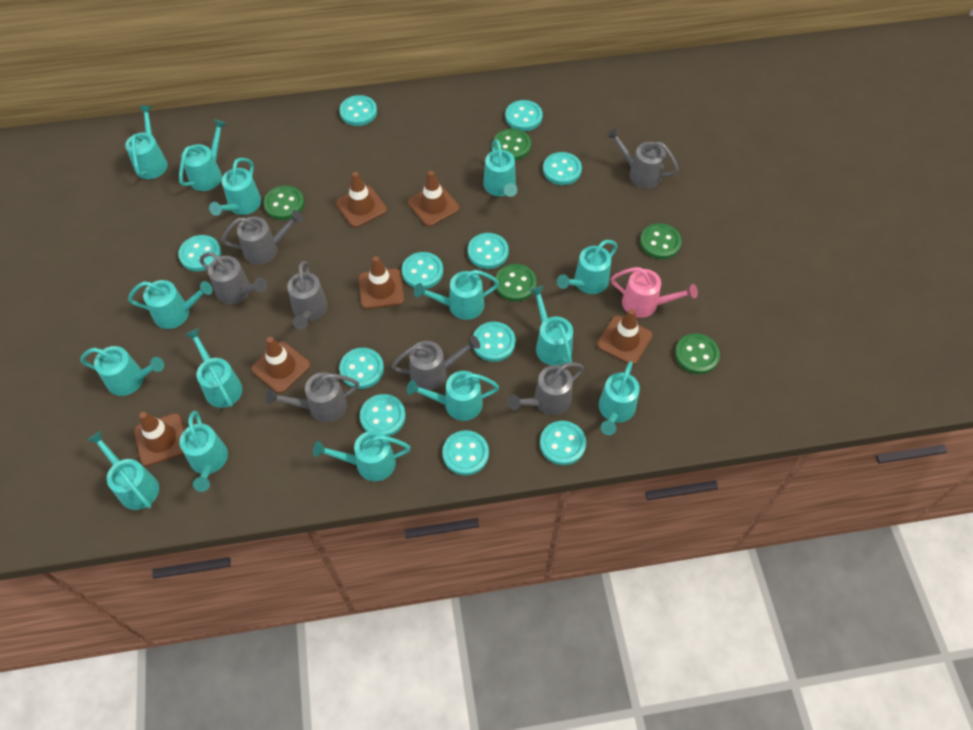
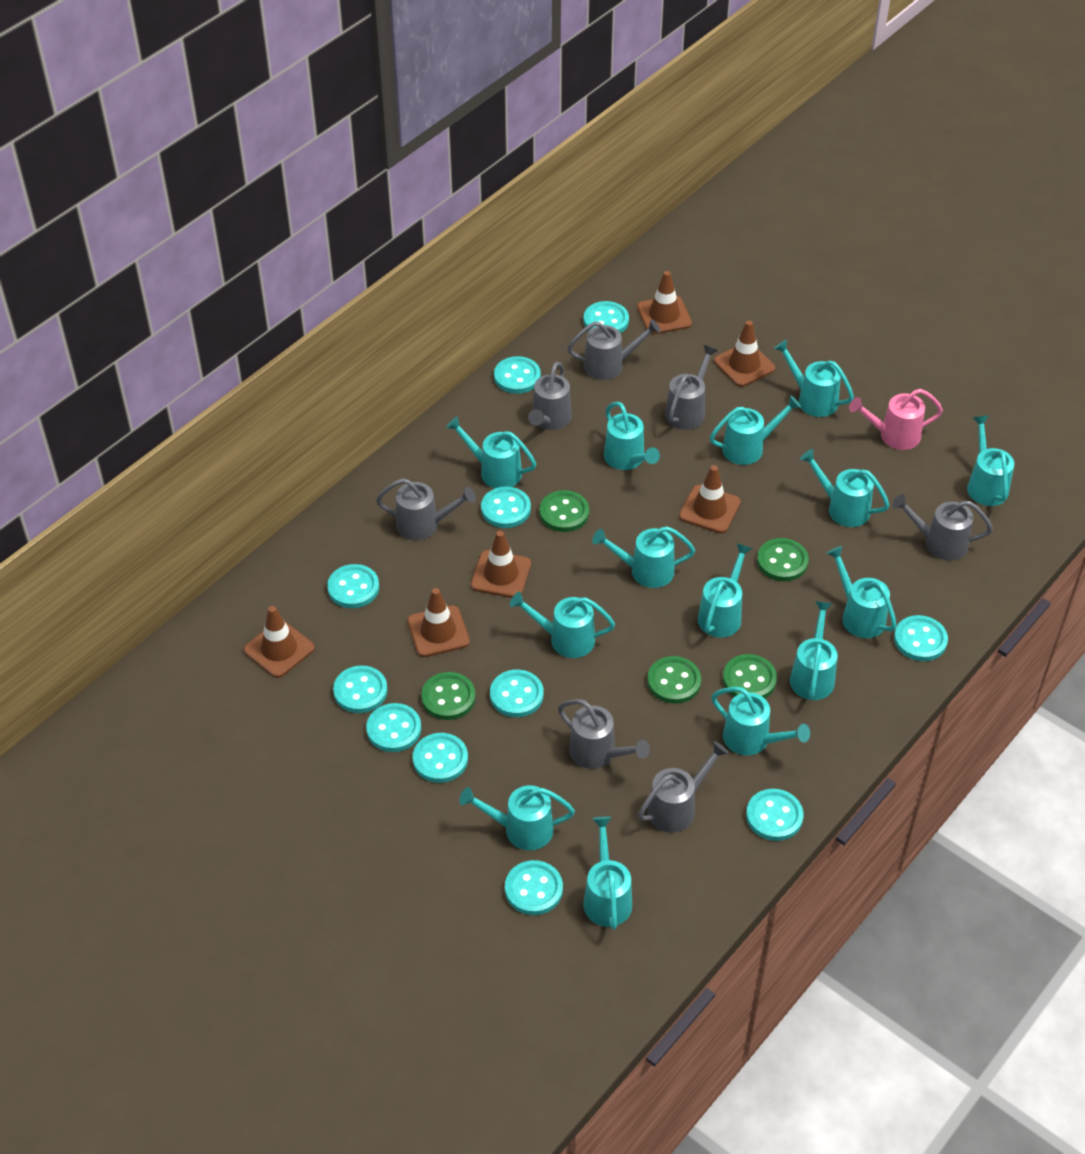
turquoise watering can: [81,346,164,396] [87,431,159,510] [125,106,168,179] [128,280,213,329] [179,119,227,191] [179,411,228,492] [185,328,243,408] [209,158,261,216] [313,431,411,481] [407,371,499,421] [414,270,499,320] [483,139,517,197] [530,286,573,365] [557,240,618,294] [599,361,640,435] = 15 -> [446,416,536,488] [459,785,575,850] [510,592,615,658] [584,817,632,930] [592,526,695,588] [604,402,660,470] [698,543,752,638] [710,396,801,465] [711,687,810,755] [774,340,854,417] [790,601,837,700] [800,449,890,527] [827,546,897,638] [967,416,1014,506] = 14

